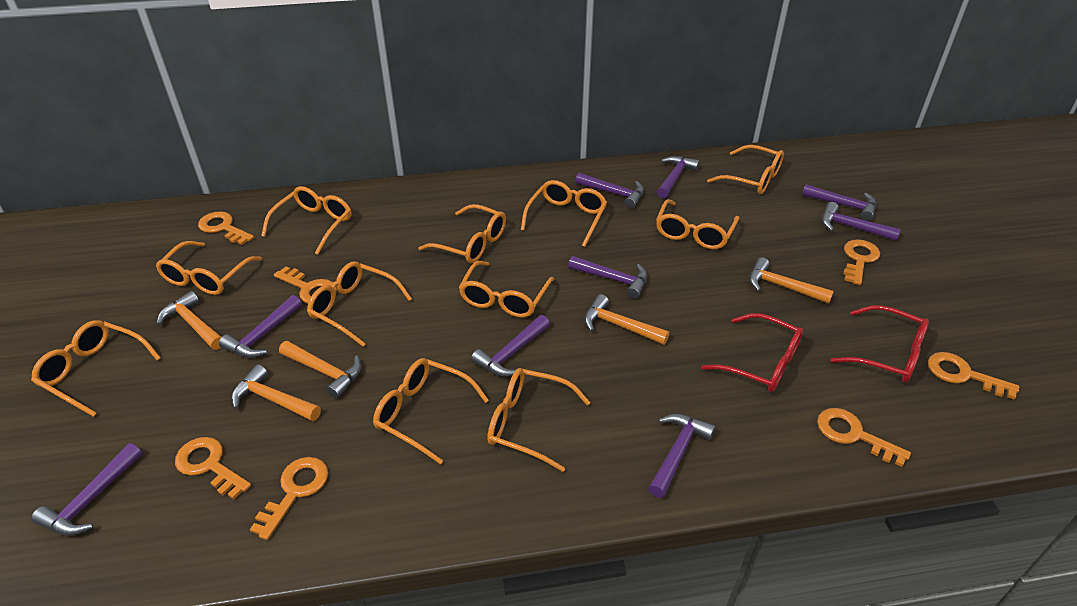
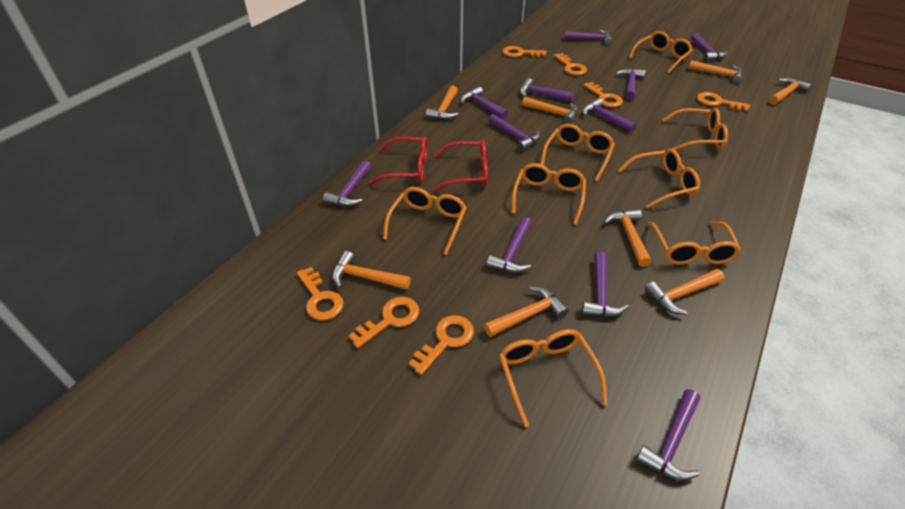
orange glasses: [31,320,161,417] [156,241,262,295] [261,186,352,255] [307,261,412,347] [373,358,489,464] [418,204,506,263] [459,261,554,318] [487,368,591,472] [521,180,607,247] [656,199,739,249] [707,145,784,194] = 11 -> [383,187,467,255] [499,329,607,427] [512,163,586,225] [541,124,615,181] [618,148,700,208] [629,31,693,73] [648,221,741,265] [663,108,728,151] = 8
orange hammer: [157,291,221,350] [231,364,321,421] [279,341,361,398] [584,294,669,345] [749,257,834,304] = 5 -> [332,251,411,290] [426,86,458,120] [484,286,569,337] [522,97,578,124] [604,209,651,267] [645,269,724,315] [688,60,743,83] [769,78,812,105] = 8
purple hammer: [32,443,142,535] [219,295,302,358] [471,315,550,377] [568,256,647,299] [575,173,644,209] [648,414,716,498] [657,156,700,198] [802,184,876,221] [822,202,901,241] = 9 -> [323,160,371,206] [461,86,508,119] [486,217,532,273] [488,114,540,151] [520,78,574,102] [564,30,612,45] [582,252,629,317] [583,98,636,132] [616,68,646,100] [636,389,700,481] [691,33,728,61] = 11

